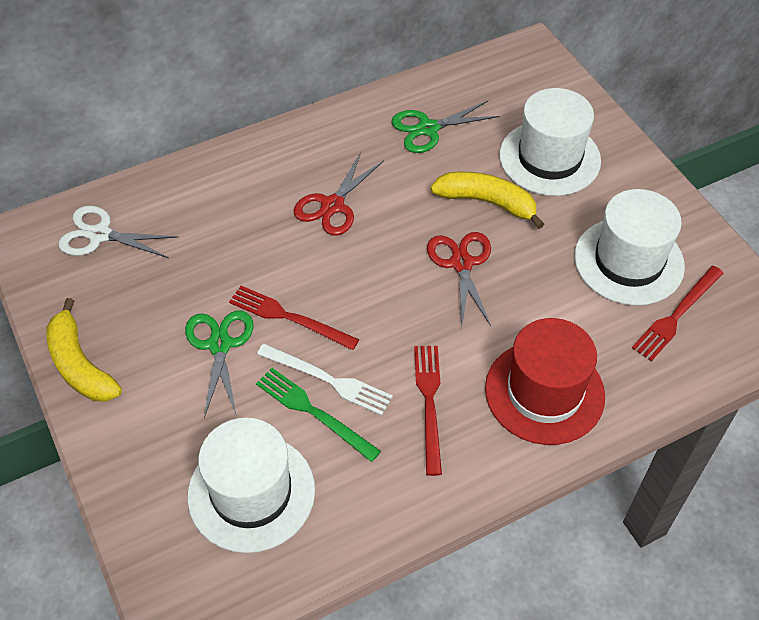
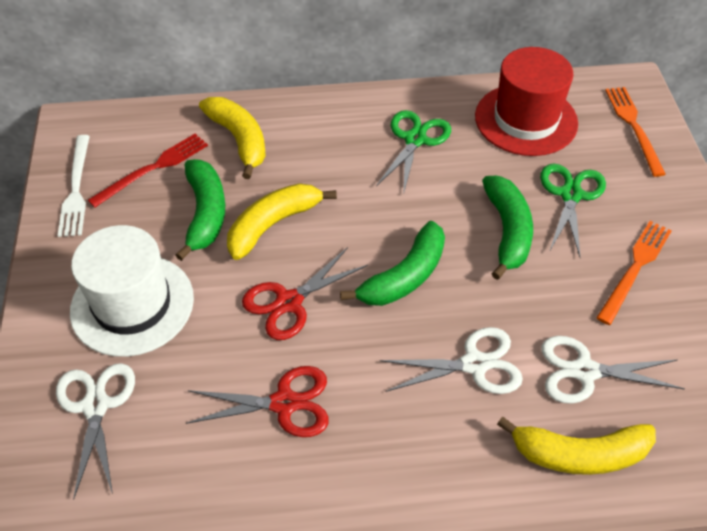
green banana: none = 0 -> [176,159,225,261] [340,221,445,306] [482,176,533,280] = 3
green fork: [256,368,381,462] = 1 -> none = 0
orange fork: none = 0 -> [596,221,672,325] [605,87,666,177] = 2
red fork: [229,286,359,350] [414,346,442,476] [632,266,724,361] = 3 -> [88,134,208,208] = 1
white hat: [187,418,315,553] [499,88,601,196] [574,189,685,306] = 3 -> [70,225,194,357] = 1
white scissors: [58,206,178,258] = 1 -> [56,363,135,499] [380,327,523,394] [541,336,685,404] = 3
yellow banana: [46,298,122,401] [430,172,544,229] = 2 -> [199,97,266,179] [227,183,337,260] [497,417,656,475] = 3

